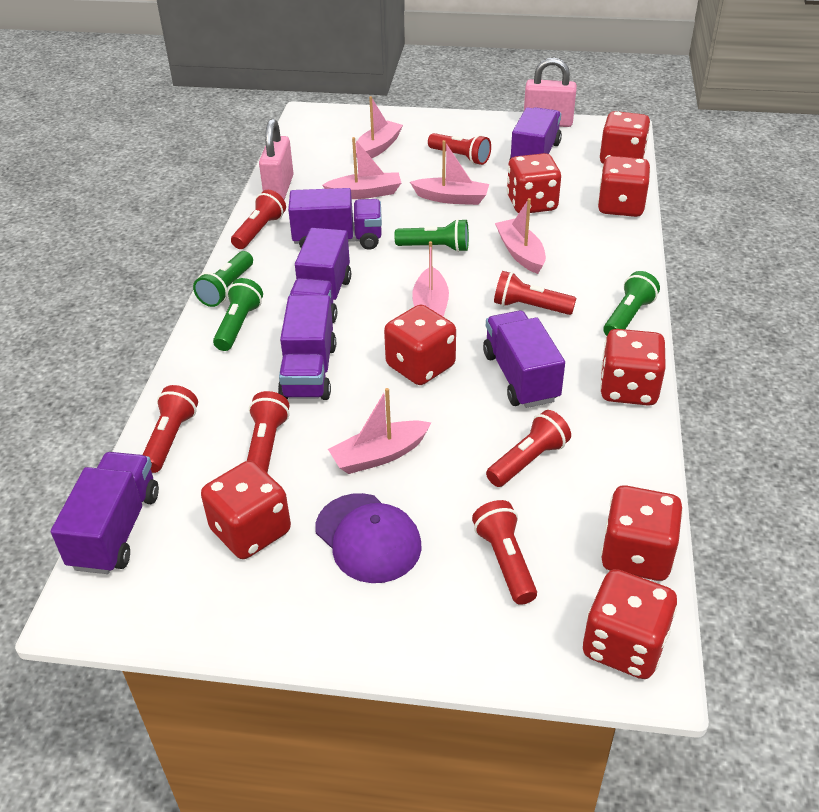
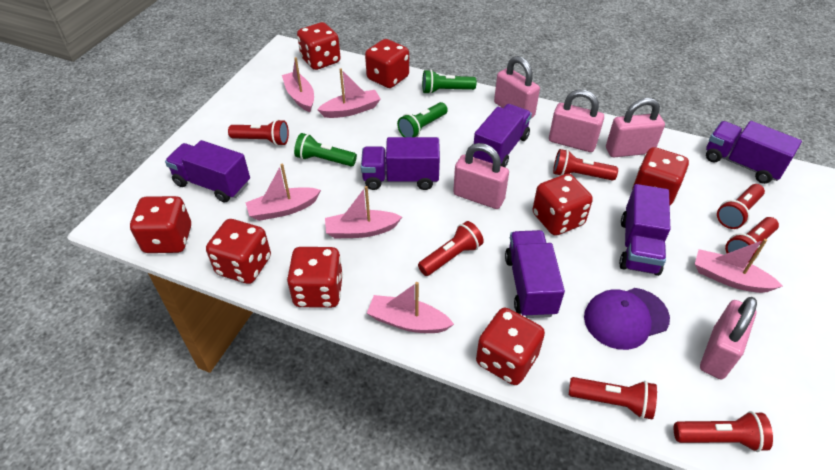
green flashlight: [193,251,253,307] [213,278,263,351] [394,219,469,252] [604,271,660,336] = 4 -> [294,133,357,167] [397,102,448,137] [422,70,477,94] = 3
pink padlock: [259,119,294,199] [524,57,577,127] = 2 -> [453,143,509,209] [494,56,540,118] [549,89,604,152] [606,98,665,157] [700,297,757,379] = 5

